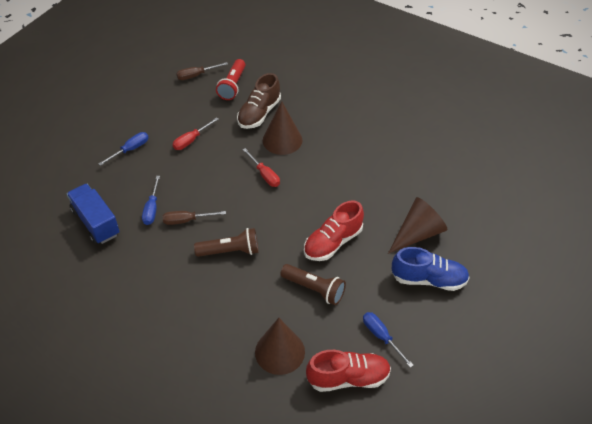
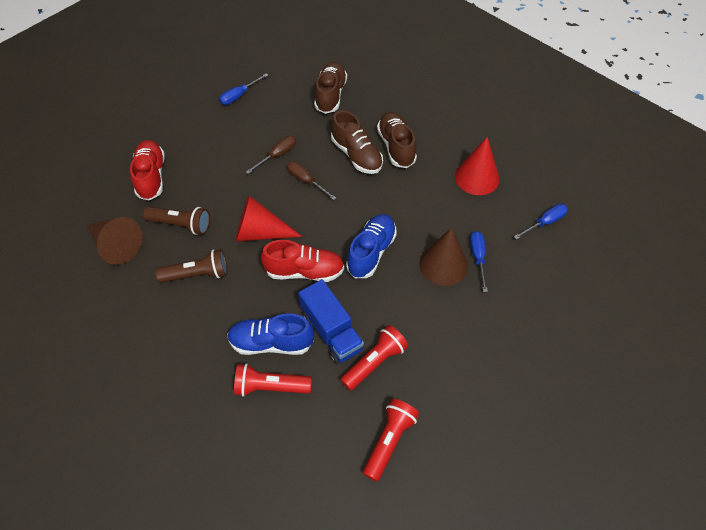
blue shoe: [392,247,470,291] = 1 -> [227,313,314,355] [346,214,397,278] = 2
brown cone: [255,318,305,375] [263,101,302,155] [388,197,447,254] = 3 -> [87,217,142,265] [419,228,468,286] = 2
brown shoe: [237,73,281,129] = 1 -> [314,62,347,114] [331,110,383,174] [377,112,417,168] = 3
red cone: none = 0 -> [235,196,302,242] [455,137,500,195] = 2
red flashlight: [216,59,245,100] = 1 -> [234,363,312,397] [340,325,408,391] [363,399,419,482] = 3
red screwdriver: [172,117,219,150] [243,148,280,187] = 2 -> none = 0

